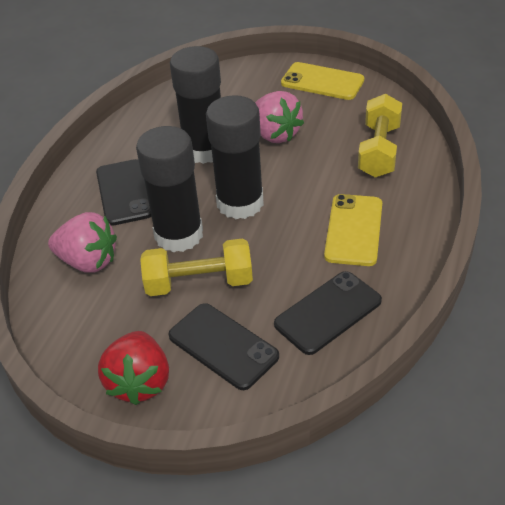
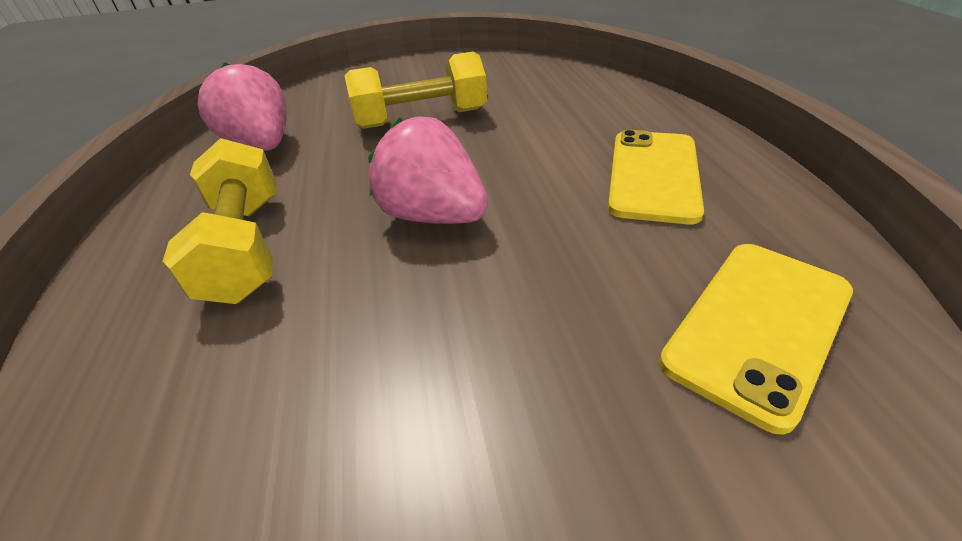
black glue stick: [136,126,203,252] [170,46,221,164] [206,95,264,219] = 3 -> none = 0
black phone: [96,159,152,226] [168,303,279,390] [274,271,382,355] = 3 -> none = 0
red strawberry: [98,331,169,405] = 1 -> none = 0

